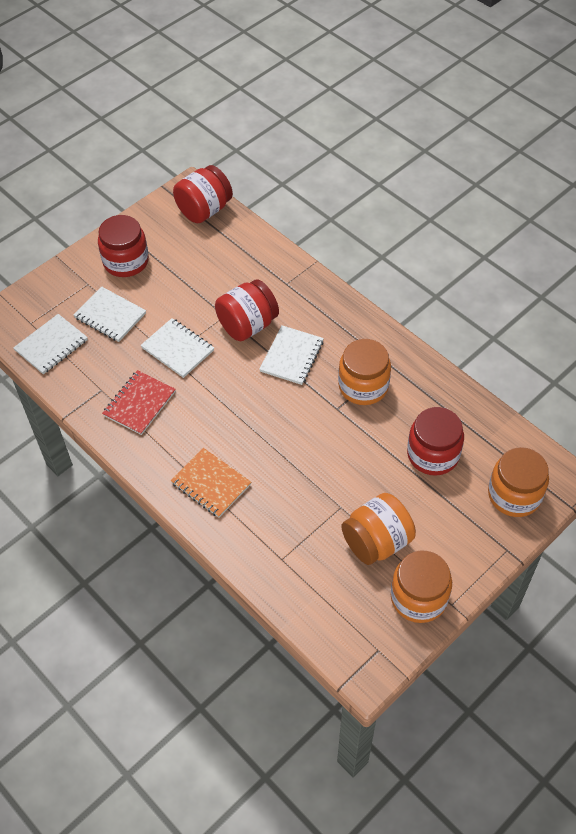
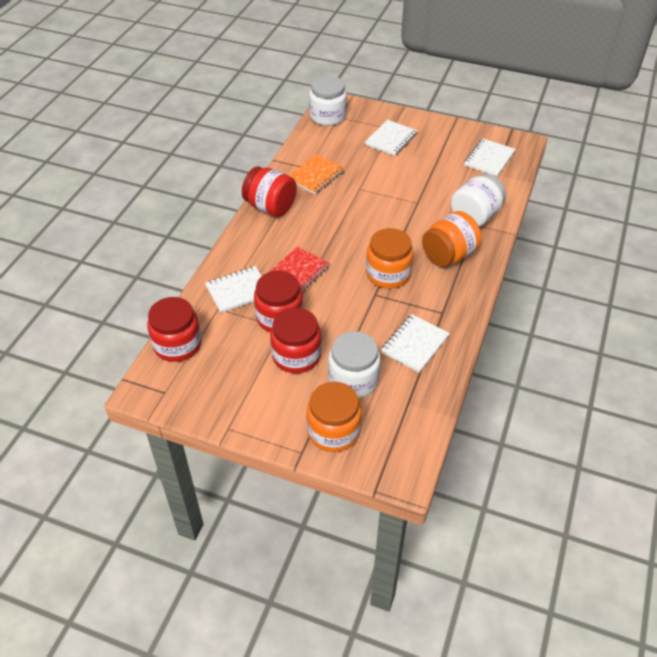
orange jar: [338,339,391,405] [341,493,416,565] [391,551,452,623] [488,447,549,517] = 4 -> [307,382,362,452] [366,228,413,289] [422,211,481,267] = 3
white jar: none = 0 -> [309,76,347,126] [328,331,381,398] [451,174,506,227] = 3

